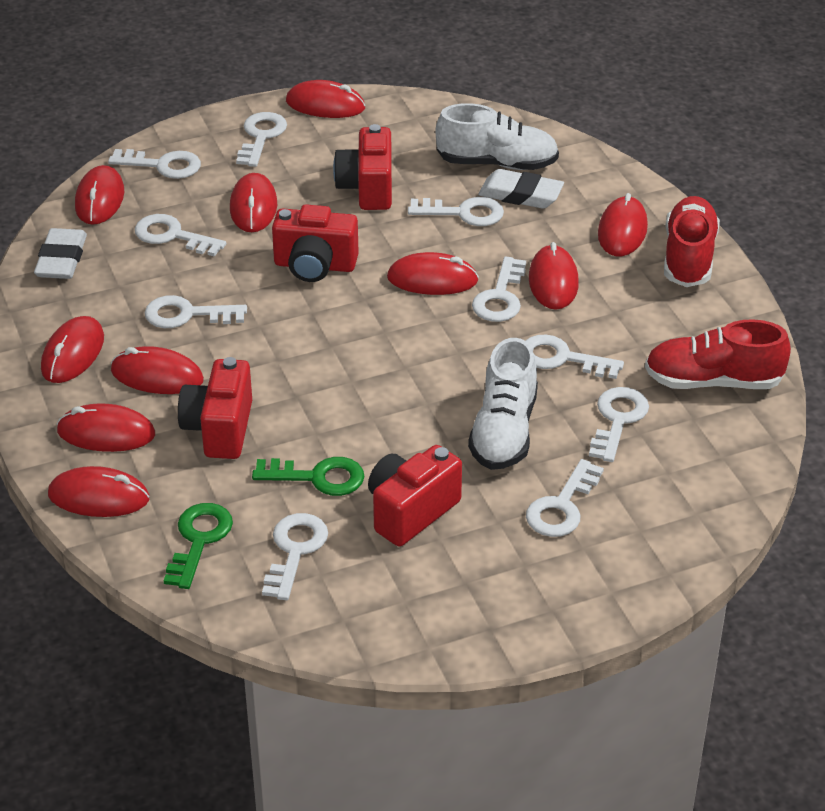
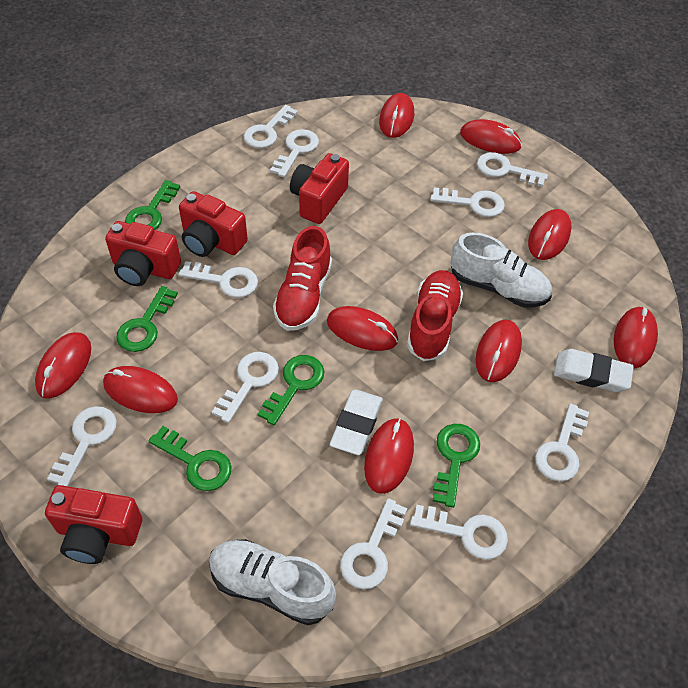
green key: [164,503,233,589] [252,457,365,496] = 2 -> [116,286,178,352] [125,180,180,230] [148,426,232,491] [257,355,324,426] [433,424,480,508] = 5
red mouse: [41,316,104,383] [48,466,149,517] [56,403,155,452] [75,165,124,225] [111,346,204,394] [230,173,277,232] [286,80,365,118] [387,252,479,295] [529,242,579,310] [598,193,648,256] = 10 -> [35,332,91,399] [103,366,178,413] [327,306,398,351] [364,418,414,494] [379,93,414,138] [460,119,522,154] [476,320,522,382] [528,209,572,260] [614,306,658,369] = 9

